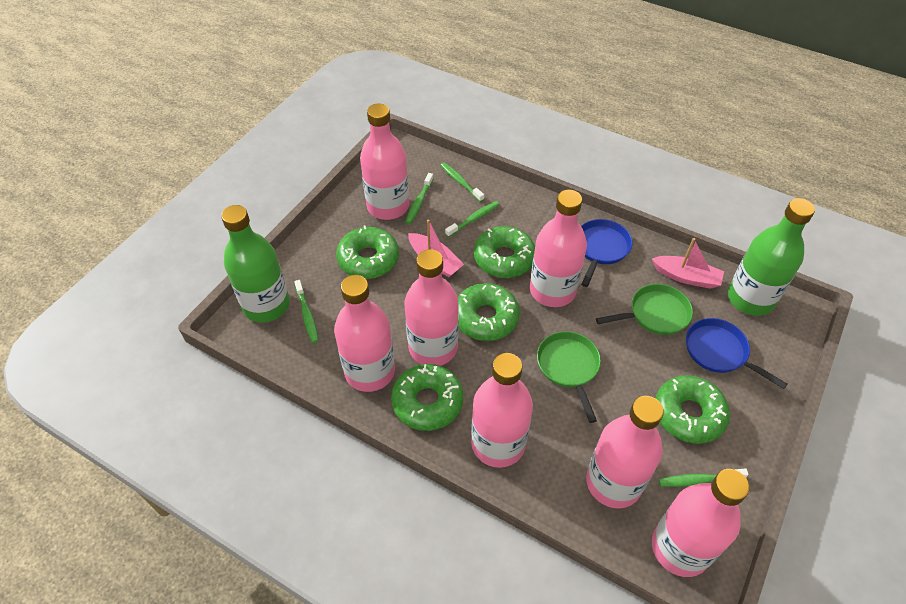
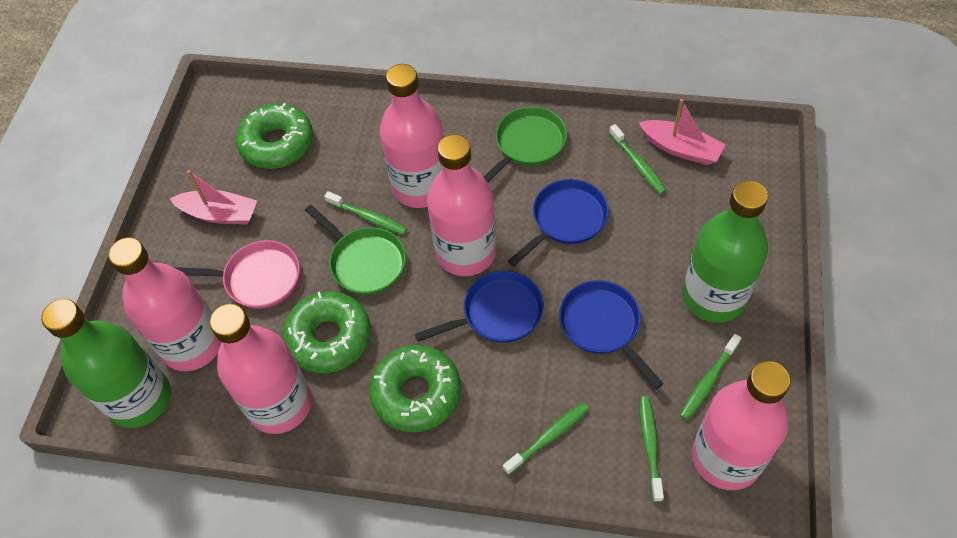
blue pan: [581,219,632,287] [686,318,787,389] = 2 -> [415,271,544,343] [508,179,609,266] [559,280,663,389] = 3
green donut: [336,226,399,279] [391,364,464,431] [458,283,520,341] [474,226,535,278] [656,375,730,444] = 5 -> [235,103,313,169] [282,291,371,373] [369,345,461,433] = 3
pink bottle: [334,275,395,392] [360,103,409,220] [405,249,459,366] [471,353,533,468] [530,190,587,307] [586,396,664,508] [652,469,749,577] = 7 -> [108,237,222,371] [209,304,312,434] [380,64,444,208] [427,134,496,276] [692,361,790,490] = 5
pink pan: none = 0 -> [174,240,300,309] = 1

